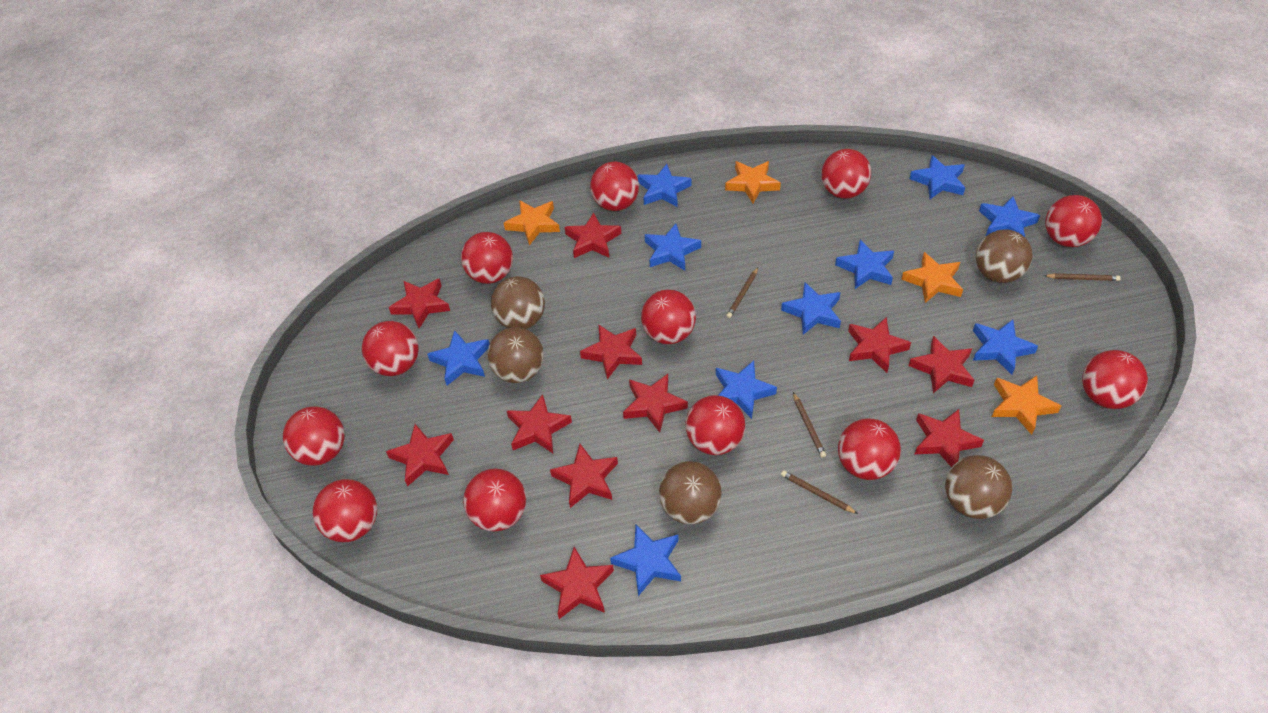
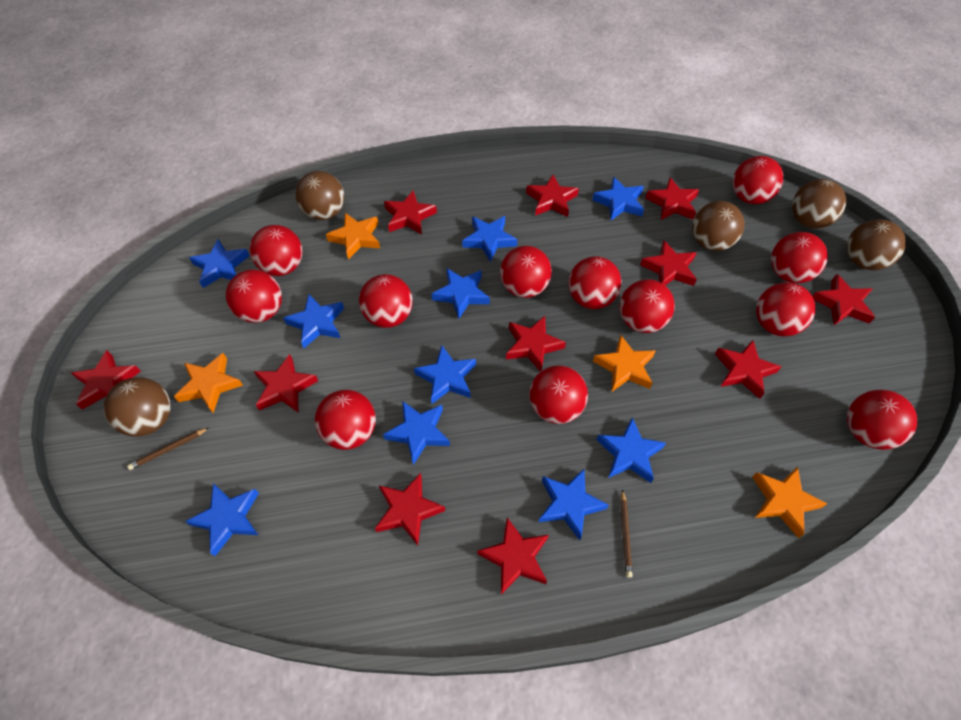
brown pencil: [726,267,758,318] [781,470,858,514] [793,392,826,458] [1044,273,1121,281] = 4 -> [127,428,209,470] [620,489,632,578] = 2

